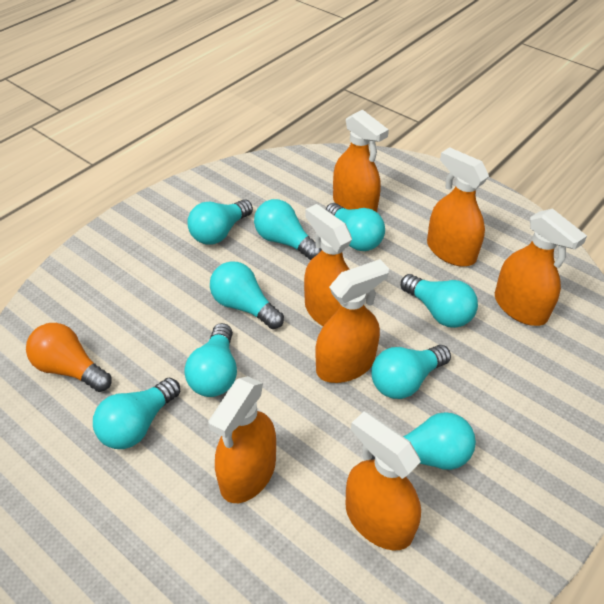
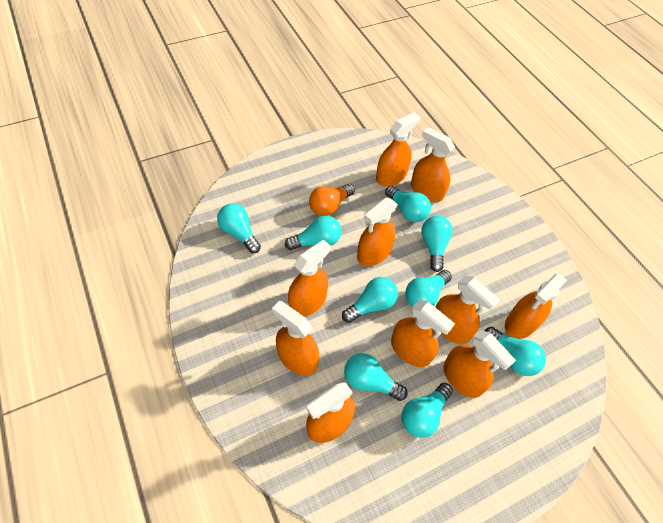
orange spray bottle: [208,376,276,503] [304,204,352,326] [315,259,389,383] [333,110,389,212] [345,411,421,550] [427,147,489,267] [495,208,587,326] = 7 -> [272,301,319,376] [288,239,331,317] [306,383,355,443] [357,198,398,266] [376,112,420,186] [391,300,455,367] [411,127,455,202] [435,276,500,344] [444,330,516,398] [505,274,567,339] = 10

